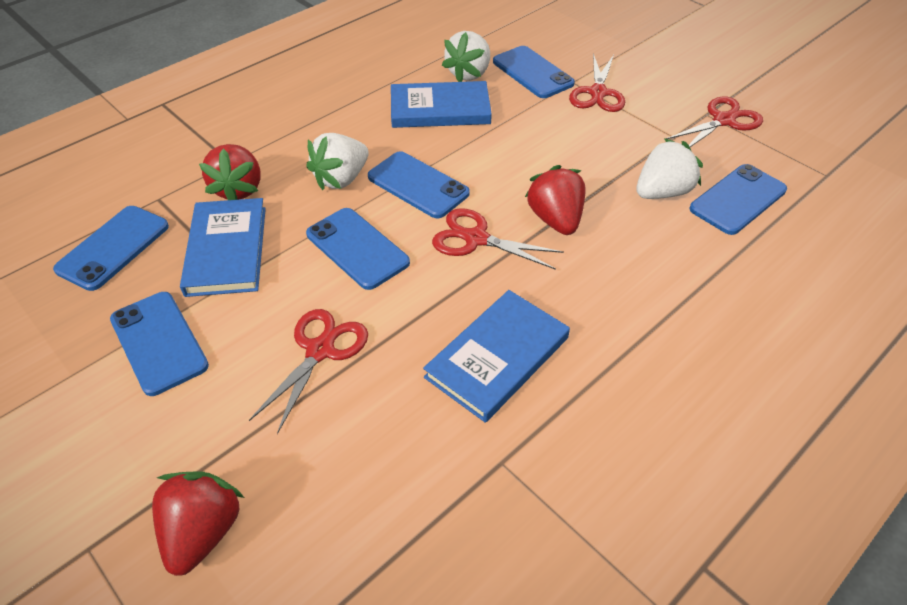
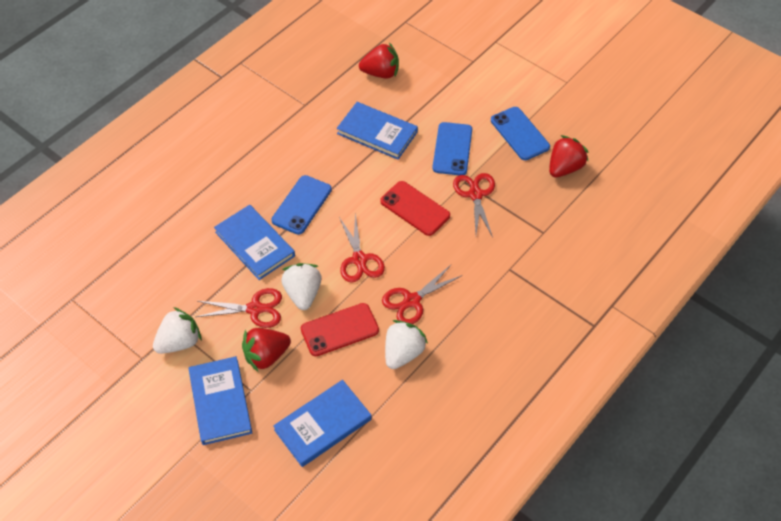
blue book: [180,198,266,297] [391,81,492,128] [423,290,570,423] = 3 -> [189,356,252,445] [214,205,295,280] [273,380,372,467] [337,102,418,160] = 4
blue phone: [53,206,169,291] [110,292,209,396] [306,208,410,290] [368,151,470,218] [493,46,575,98] [690,164,787,235] = 6 -> [272,175,332,235] [432,122,472,175] [491,107,550,160] = 3
red phone: none = 0 -> [301,303,379,356] [380,181,450,236] = 2

